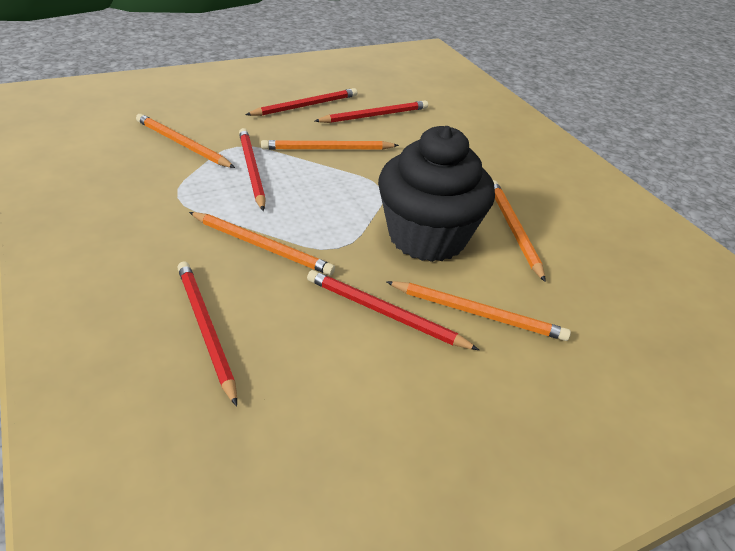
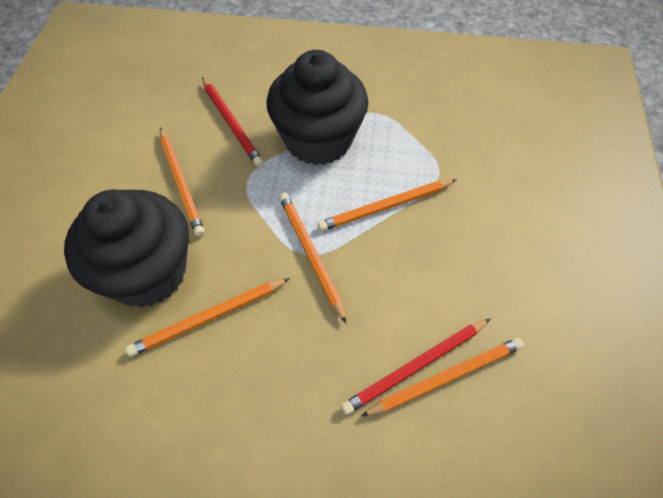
black cupcake: [378,126,495,262] = 1 -> [64,189,189,308] [266,50,368,165] = 2
red pencil: [178,262,237,407] [239,128,266,211] [245,88,358,116] [307,270,479,350] [315,101,428,123] = 5 -> [202,77,263,167] [341,319,490,415] = 2

